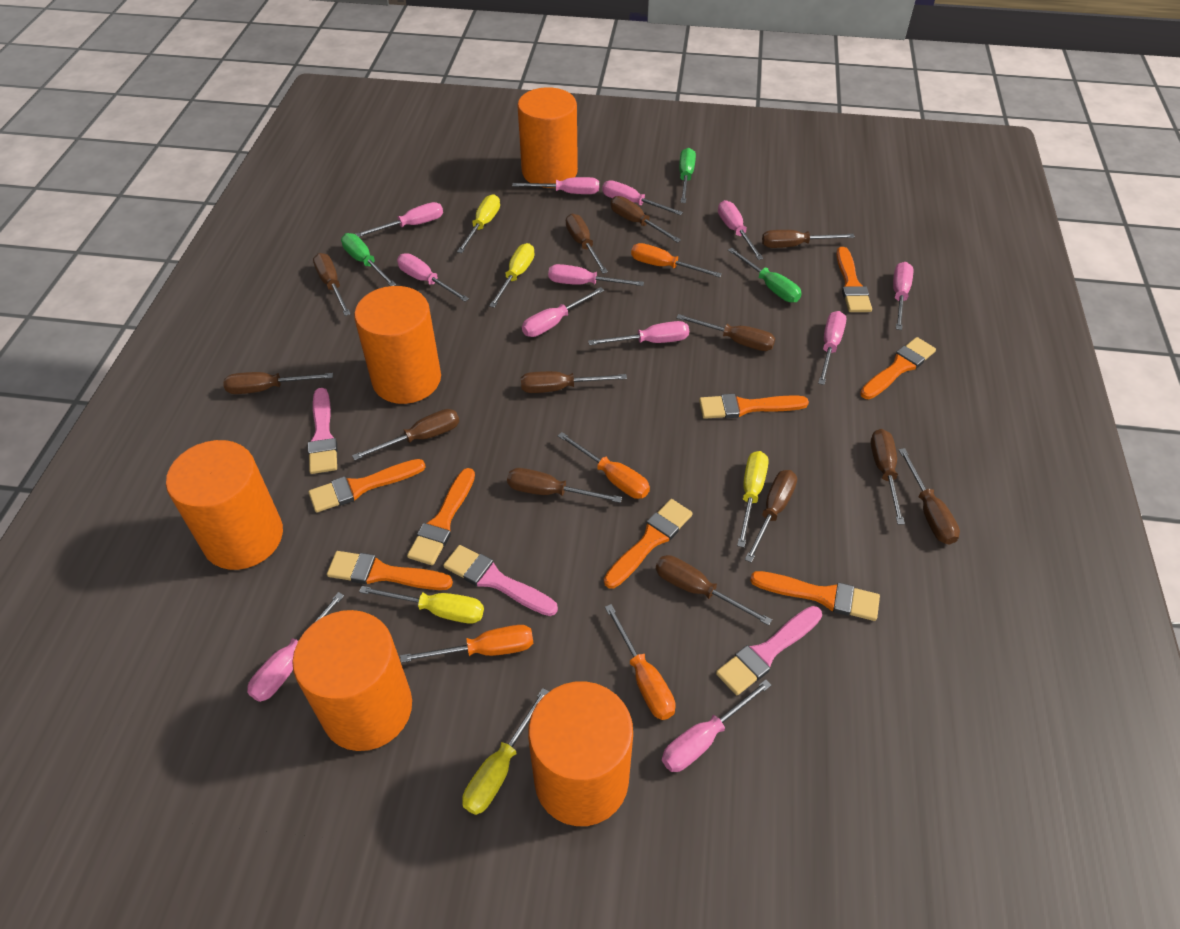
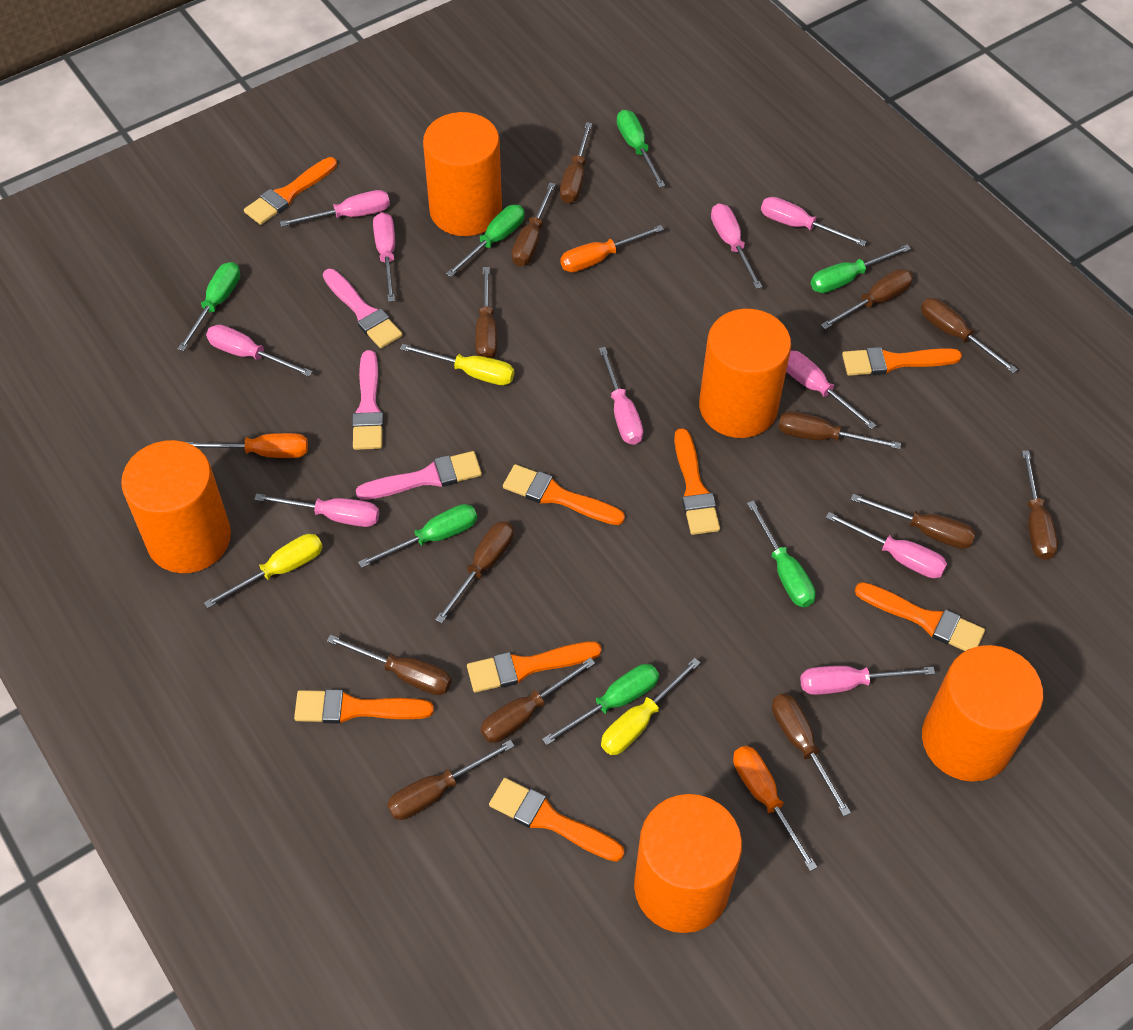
green screwdriver: [341,233,396,286] [679,148,696,203] [728,248,802,302] = 3 -> [178,262,240,351] [358,504,477,568] [446,205,525,277] [542,664,659,745] [617,110,665,188] [747,501,815,607] [810,244,911,293] = 7
orange screwdriver: [400,625,533,663] [558,432,650,499] [605,604,676,720] [631,243,722,277] = 4 -> [186,433,308,458] [560,225,664,272] [733,746,817,871] = 3
pink screwdriver: [247,592,344,702] [356,202,443,237] [397,253,469,302] [512,177,599,194] [522,287,605,337] [548,264,644,286] [588,321,689,345] [602,180,683,215] [662,679,771,772] [718,200,763,260] [818,311,846,385] [893,262,913,330] = 12 -> [206,324,313,377] [254,493,379,527] [280,190,390,227] [373,212,395,302] [599,347,643,445] [711,203,762,289] [761,197,867,246] [786,351,876,430] [800,666,935,695] [826,512,947,578] = 10
yellow screwdriver: [359,586,484,624] [457,194,500,253] [462,688,549,815] [489,243,535,308] [737,451,769,548] = 5 -> [204,534,323,608] [400,344,514,385] [601,658,701,755] = 3

